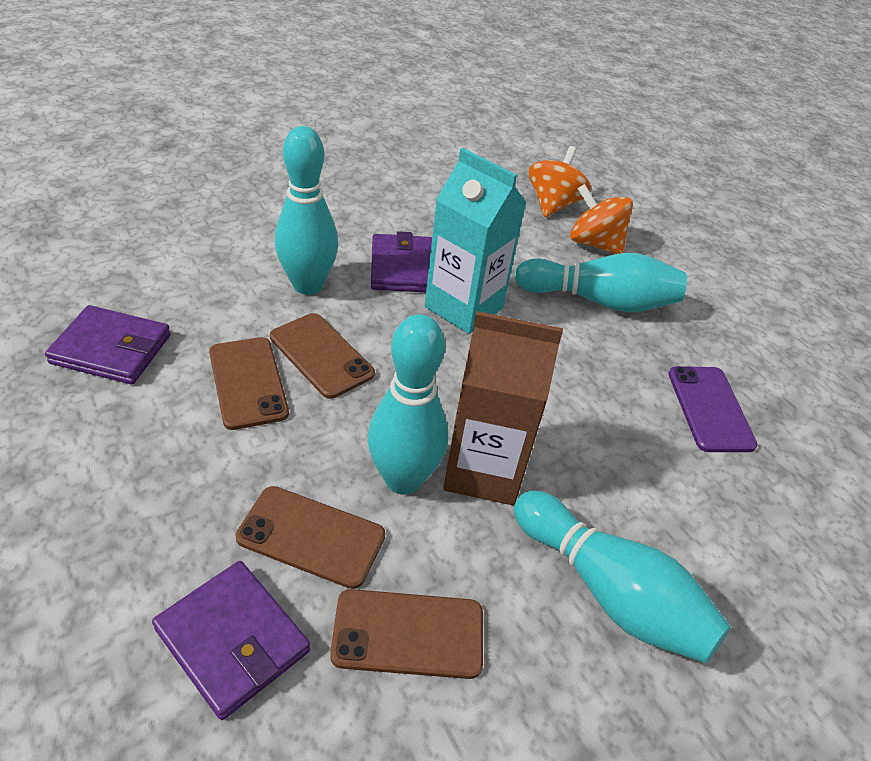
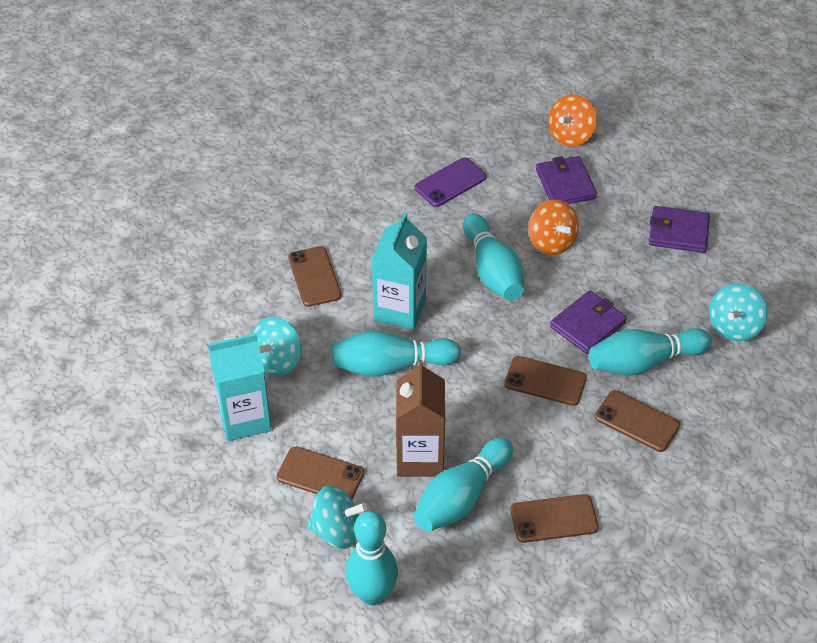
brown phone: [209,337,289,430] [235,486,385,589] [270,313,375,399] [330,589,483,679] = 4 -> [277,446,364,499] [288,246,342,307] [504,356,587,406] [511,494,599,543] [595,390,680,452] = 5
turquoise bowling pin: [275,126,338,295] [368,314,448,494] [514,491,731,663] [515,253,687,313] = 4 -> [332,331,461,377] [345,511,398,605] [414,437,513,532] [463,213,524,301] [589,328,712,375] = 5
turquoise carton: [425,148,527,334] = 1 -> [208,333,272,441] [372,212,427,330] = 2
turquoise spinning top: none = 0 -> [252,317,301,376] [307,486,367,549] [709,283,768,341] = 3

